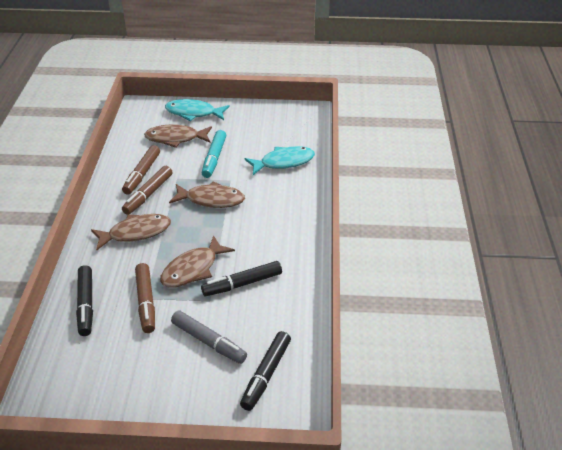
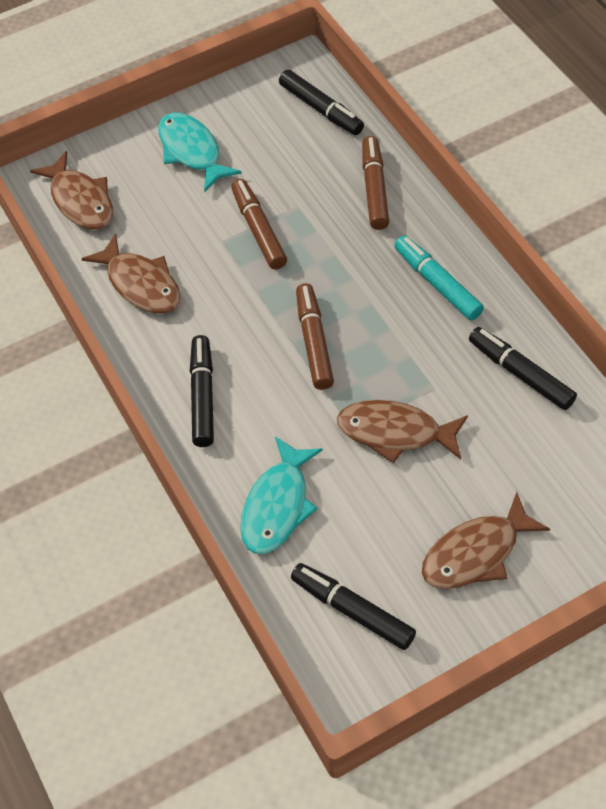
black marker: [76,265,93,336] [201,261,282,296] [240,331,291,411] = 3 -> [190,335,214,447] [279,70,364,135] [291,563,416,650] [469,327,577,410] = 4
grey marker: [171,310,247,364] = 1 -> none = 0

